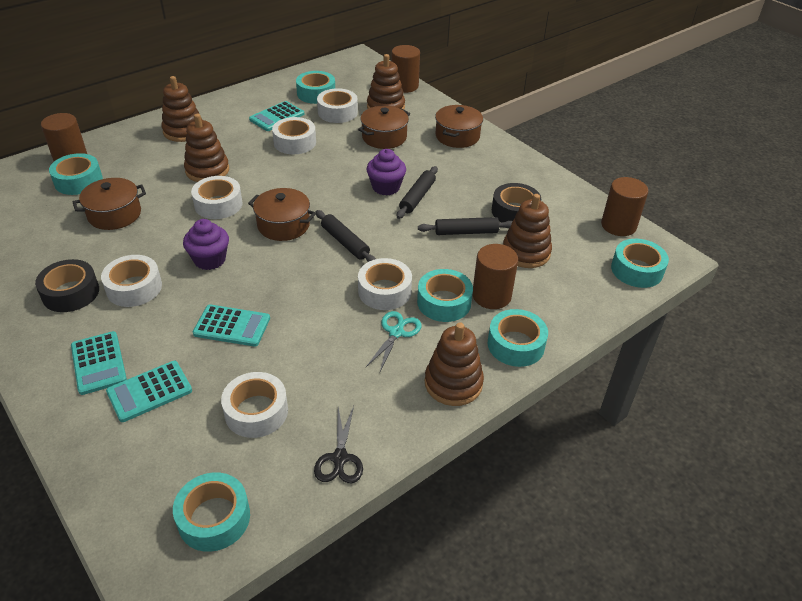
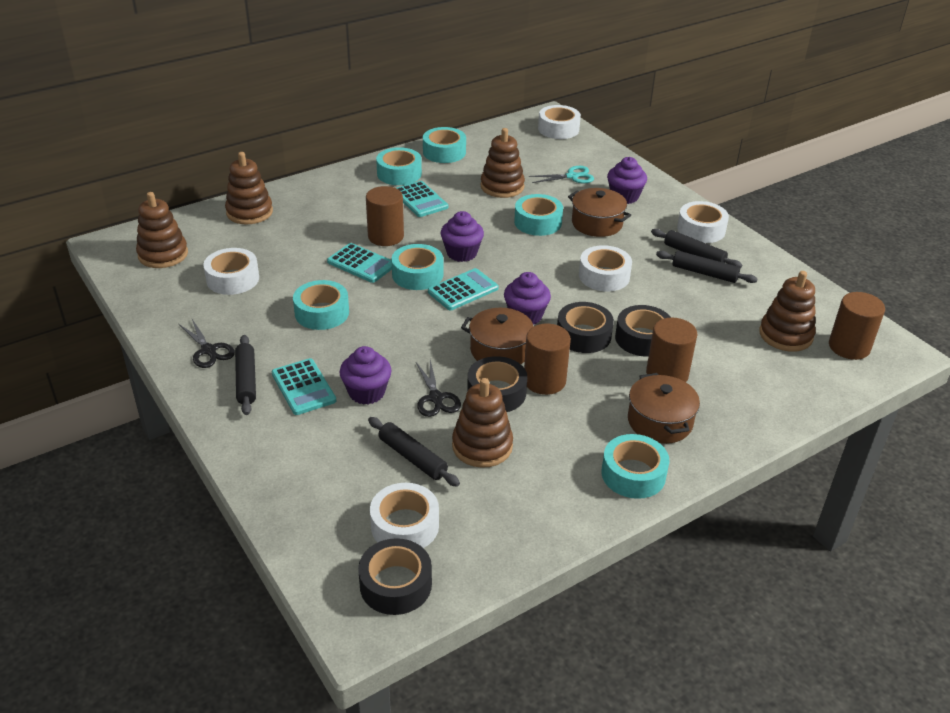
black rolling pin: [316,210,376,262] [397,166,438,219] [418,217,513,235] = 3 -> [235,335,256,415] [368,417,460,487] [651,229,742,268] [656,251,757,283] = 4
black scissors: [314,406,363,483] = 1 -> [179,319,235,368] [416,360,461,417] = 2
black tape: [35,259,99,312] [492,183,541,223] = 2 -> [358,538,432,615] [467,356,527,412] [557,302,614,353] [615,305,671,357] = 4
brown pot: [73,178,146,230] [248,188,316,241] [358,106,410,149] [435,105,483,148] = 4 -> [461,308,534,364] [568,188,631,237] [628,373,700,444] = 3
purple cupcake: [183,219,229,270] [366,149,406,196] = 2 -> [339,346,392,405] [441,211,484,262] [504,272,551,324] [607,157,647,204] = 4
white tape: [101,255,162,307] [191,176,243,219] [221,372,288,438] [272,117,316,154] [317,88,358,123] [358,258,412,310] = 6 -> [203,248,259,295] [370,483,439,548] [538,105,581,139] [579,245,632,292] [677,201,729,243] = 5

